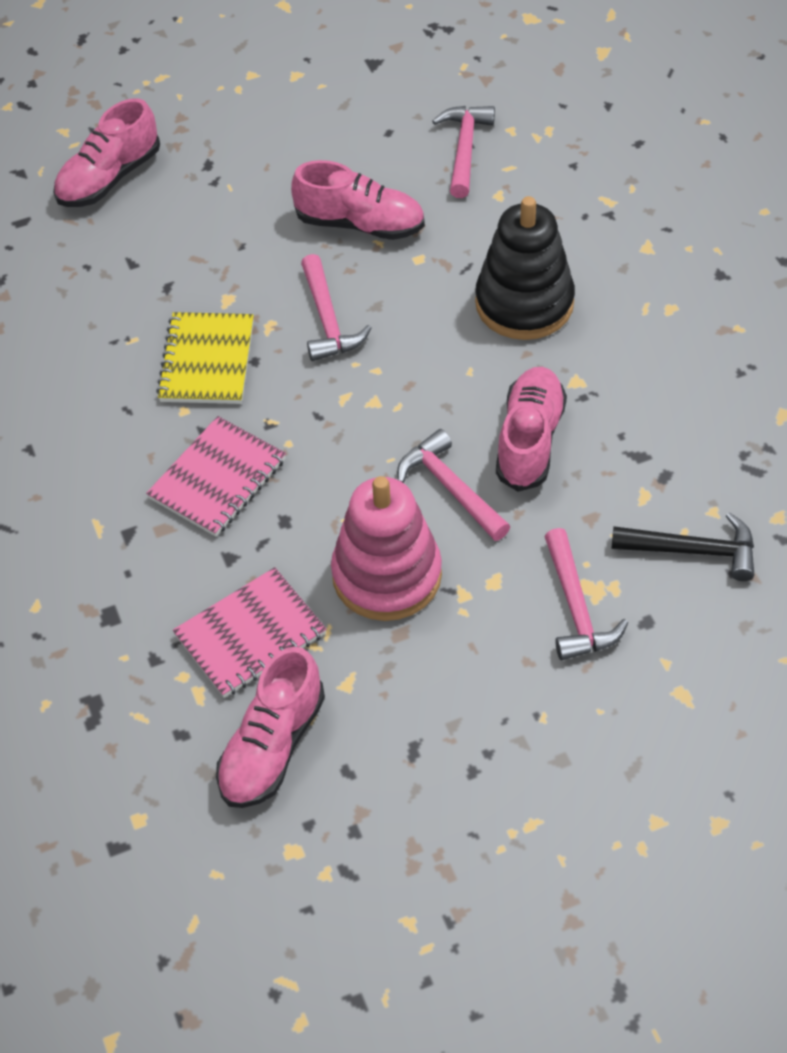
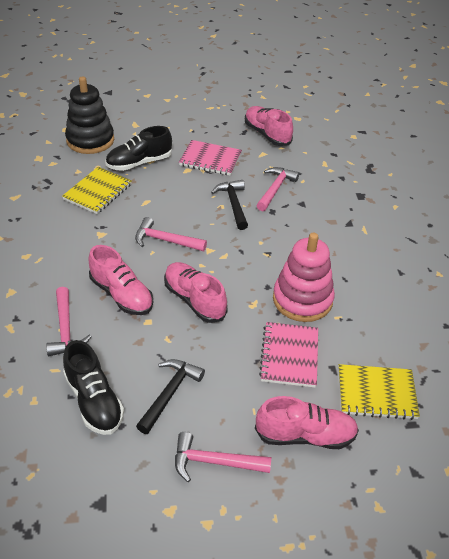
black hammer: [612,512,754,581] = 1 -> [136,359,205,434] [211,180,248,230] = 2
black shoe: none = 0 -> [63,340,124,435] [105,126,172,171] = 2
yellow notebook: [156,312,254,404] = 1 -> [62,167,132,214] [338,364,420,420] = 2

